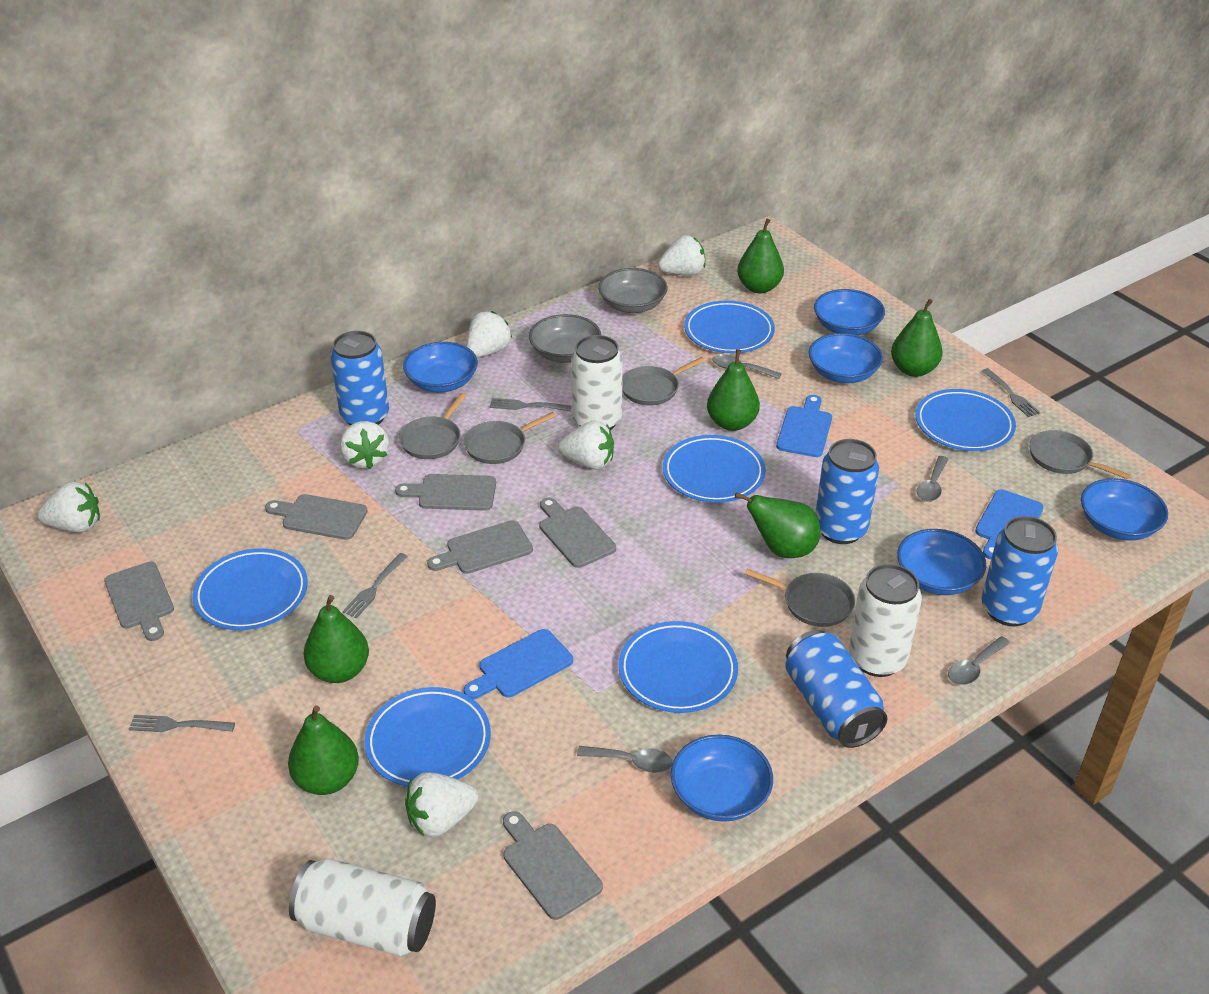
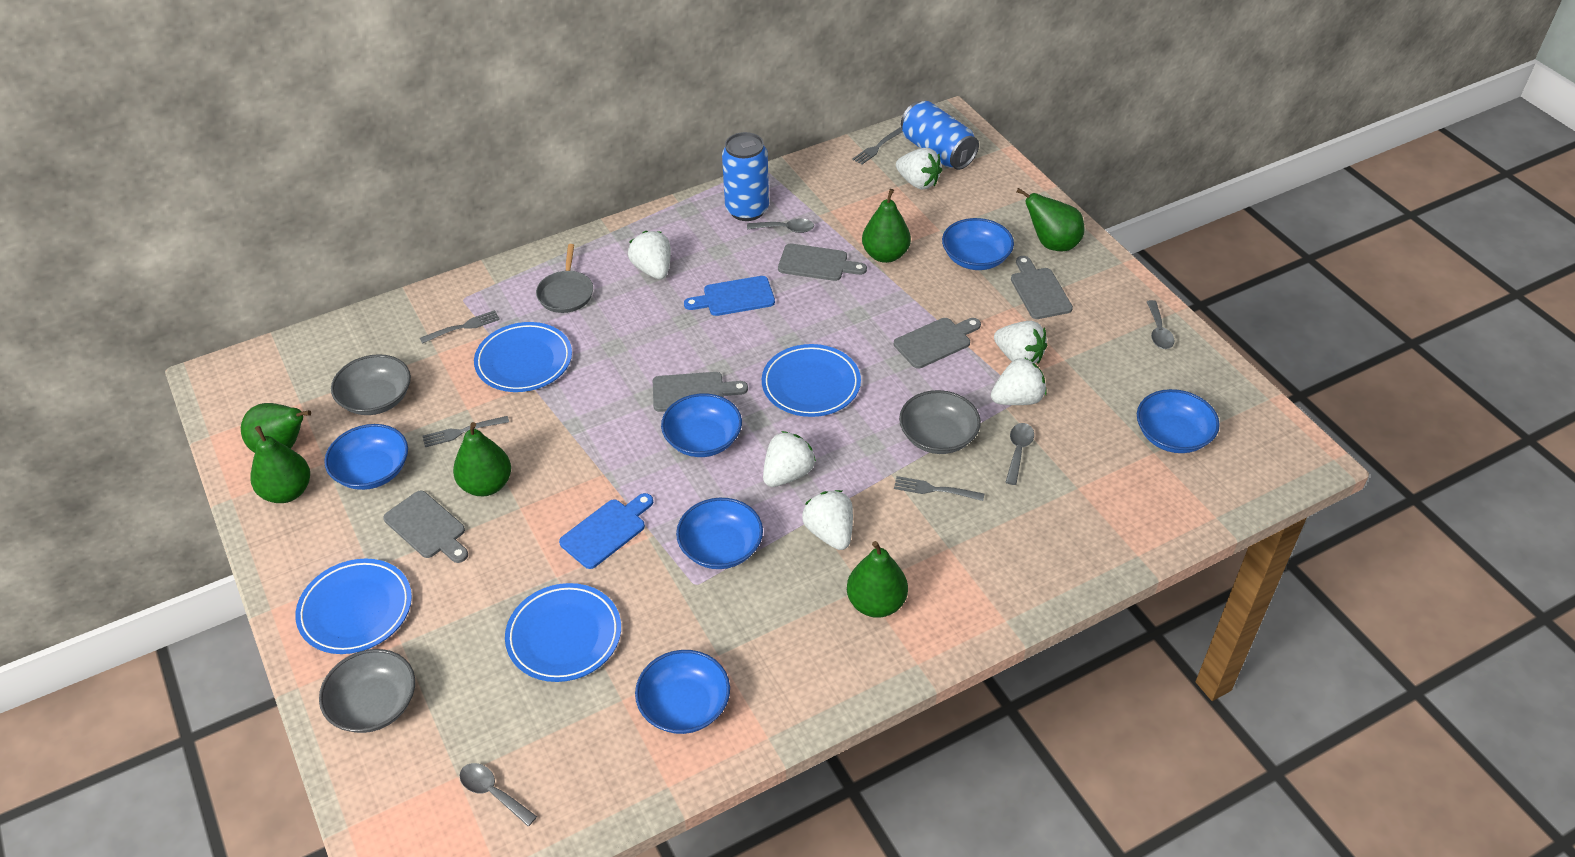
blue can: [330,331,389,426] [785,630,887,748] [815,439,879,544] [981,516,1058,626] = 4 -> [722,132,769,221] [901,101,979,170] = 2
blue cutting board: [464,629,573,699] [776,395,832,457] [975,490,1044,559] = 3 -> [559,493,653,569] [684,276,775,316] = 2
blue plate: [192,548,308,630] [364,687,491,787] [618,621,738,713] [663,435,765,503] [684,300,775,353] [916,389,1016,451] = 6 -> [295,559,412,654] [474,322,572,392] [505,583,621,682] [762,344,861,417] = 4
grey bowl: [529,314,601,363] [598,268,668,313] = 2 -> [319,649,415,733] [331,354,411,415] [899,390,981,454] = 3
grey cutting board: [104,562,174,641] [265,494,368,540] [395,474,496,511] [427,520,533,574] [503,811,603,920] [539,498,616,568] = 6 -> [383,491,468,563] [653,372,748,412] [778,244,867,281] [894,318,981,369] [1011,256,1073,319] = 5
grey pan: [399,393,467,459] [464,412,556,464] [622,357,705,405] [745,569,855,627] [1029,430,1130,479] = 5 -> [536,244,593,313] = 1
white can: [289,859,436,957] [571,335,623,430] [849,564,922,677] = 3 -> none = 0

